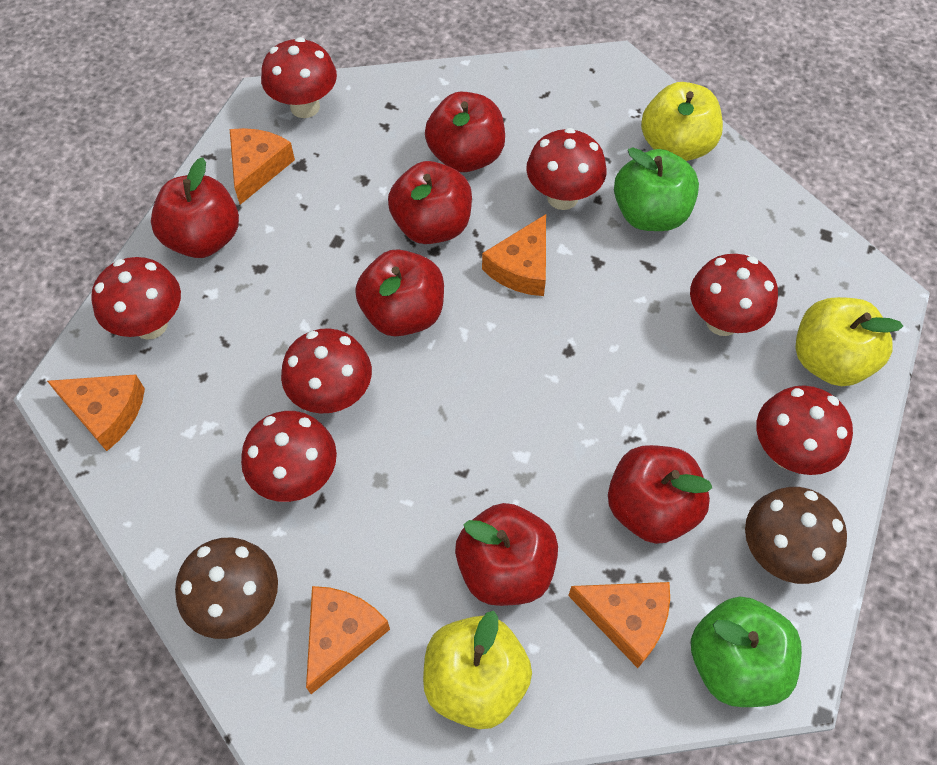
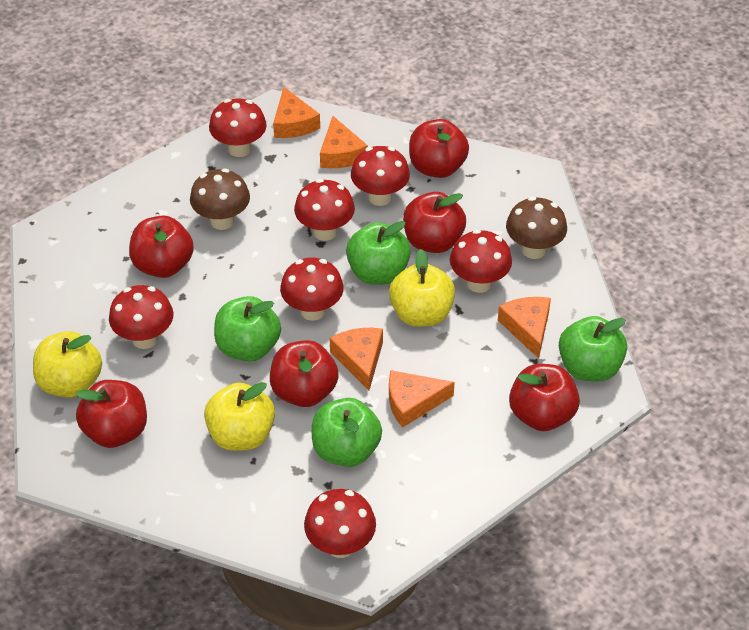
green apple: [614,147,699,231] [691,596,802,707] = 2 -> [214,296,281,361] [312,398,382,467] [346,221,411,285] [559,316,627,382] = 4

